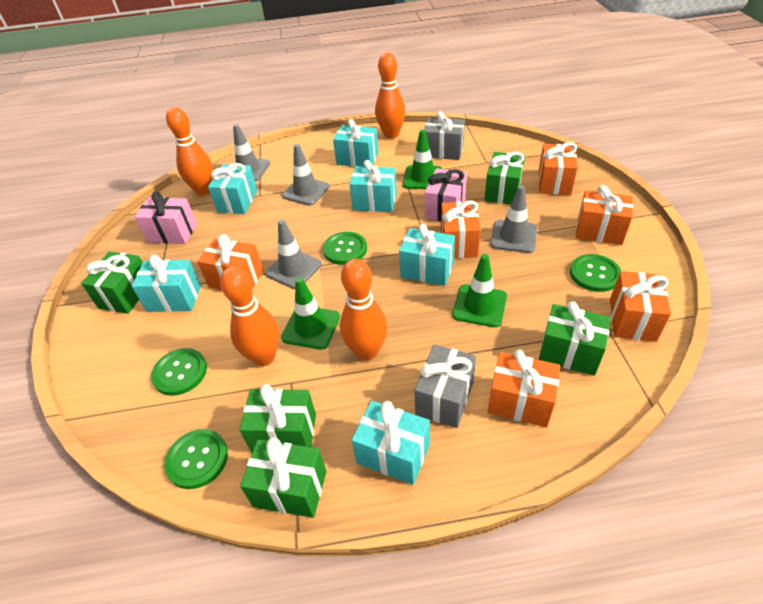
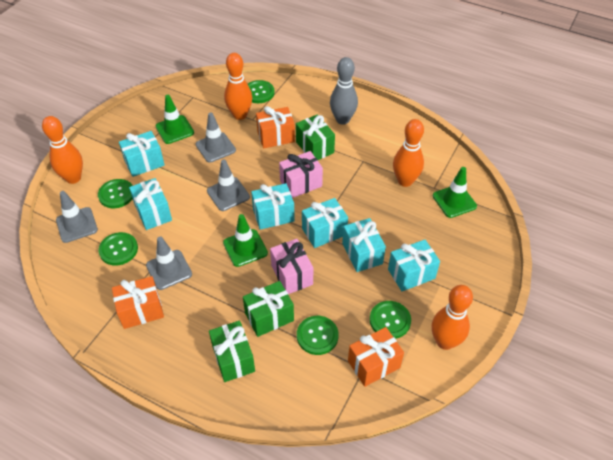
green button: [151,348,207,396] [164,429,228,489] [323,232,367,265] [570,254,621,292] = 4 -> [98,179,133,208] [98,232,138,266] [248,80,275,103] [297,316,339,355] [370,301,411,339] = 5
green gift: [81,252,143,314] [239,384,316,453] [240,437,326,518] [484,152,525,205] [539,301,611,376] = 5 -> [209,321,255,382] [243,281,294,337] [296,115,335,160] = 3
grey bowling pin: none = 0 -> [330,57,358,125] = 1
grey gift: [414,345,476,428] [424,111,465,160] = 2 -> none = 0
orange gift: [197,234,264,290] [441,201,481,258] [488,350,560,427] [538,142,578,195] [576,185,633,245] [610,271,671,342] = 6 -> [112,276,164,329] [256,106,295,148] [348,327,404,387] = 3

